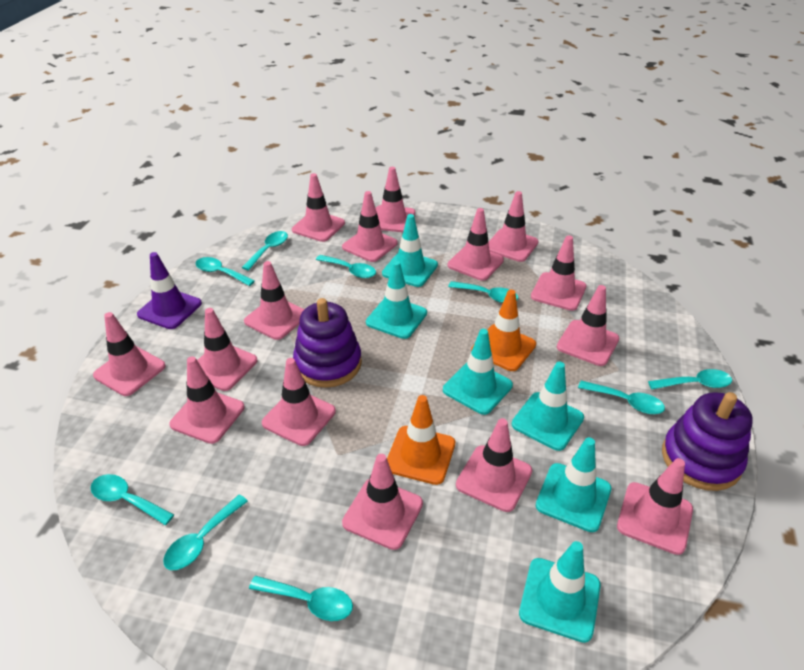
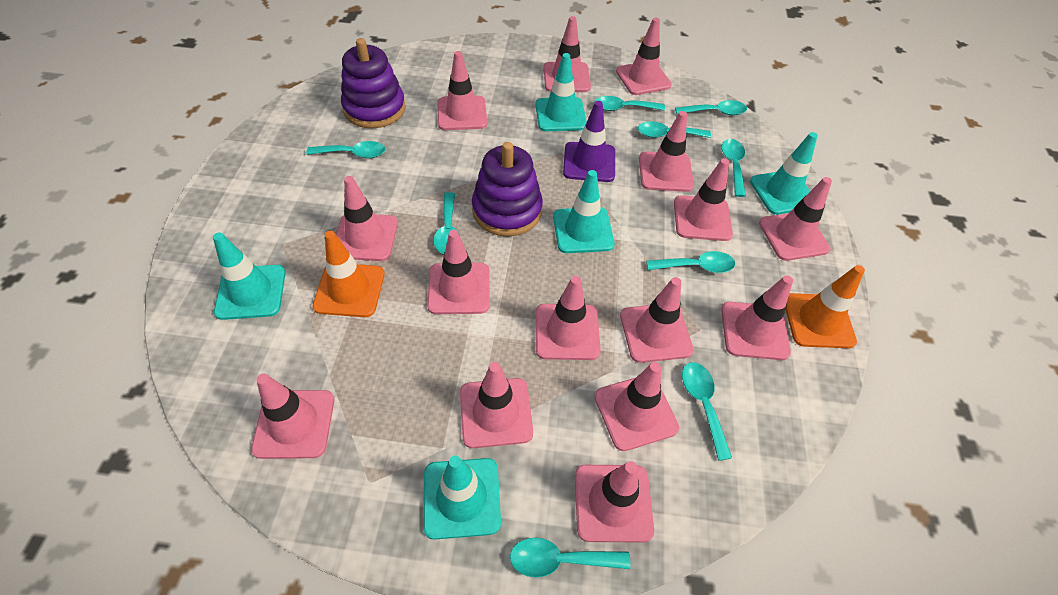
turquoise traffic cone: [366,261,427,339] [382,214,438,287] [443,329,513,415] [512,362,584,451] [519,541,601,643] [536,437,612,532] = 6 -> [213,232,286,320] [423,455,501,540] [535,53,587,131] [553,170,615,253] [750,132,818,215] = 5

